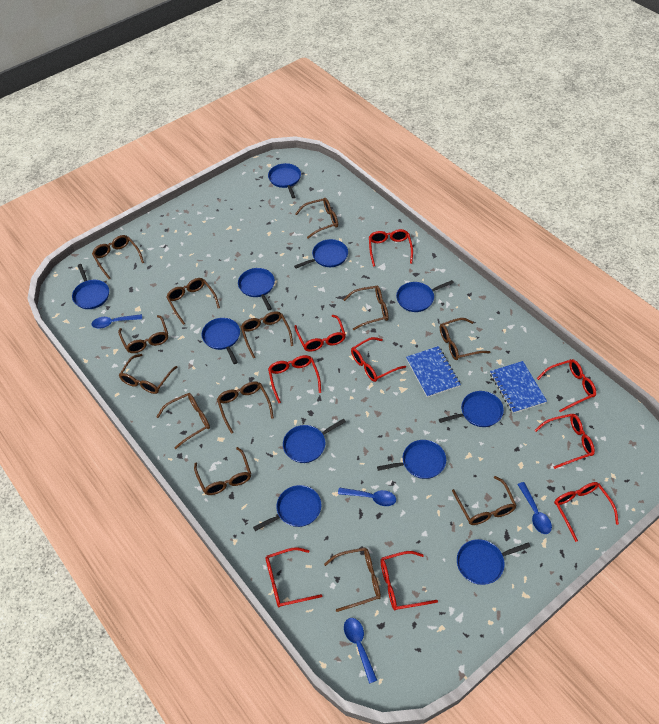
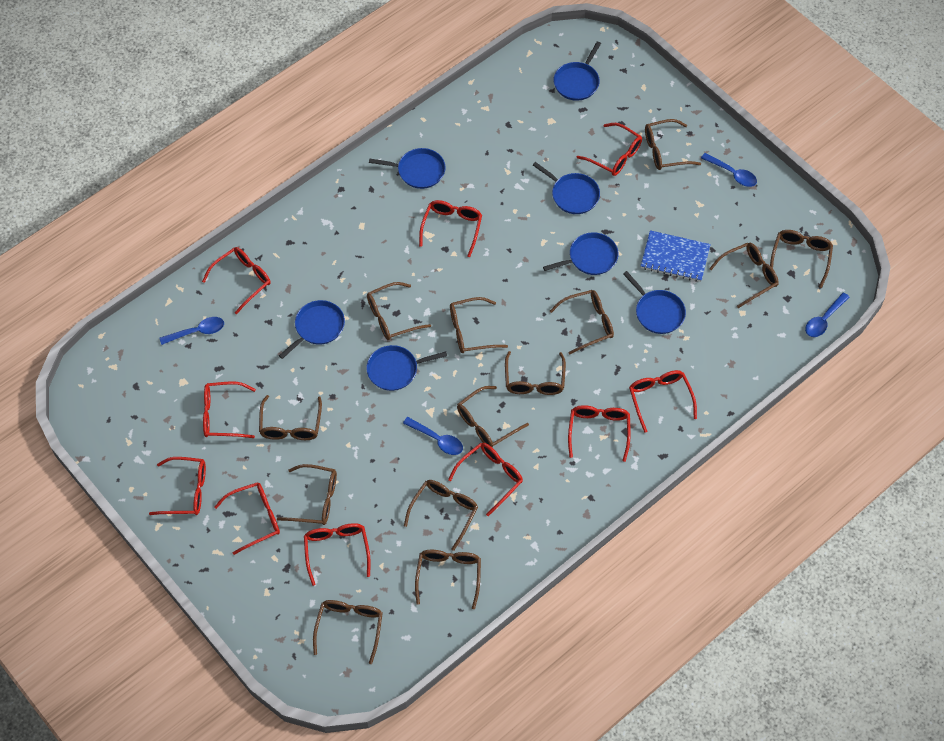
blue notebook: [406,346,461,398] [490,361,547,413] = 2 -> [641,230,711,282] = 1
blue pan: [72,264,109,309] [201,318,240,364] [238,268,275,311] [253,485,321,531] [268,163,301,198] [283,419,346,463] [294,239,348,268] [377,440,446,479] [396,280,454,312] [439,391,504,427] [457,539,530,585] = 11 -> [279,300,345,359] [366,345,447,391] [369,148,445,189] [533,162,600,214] [543,232,619,275] [553,42,601,101] [623,271,686,334] = 7
red glasses: [265,548,322,607] [268,355,321,403] [295,315,346,352] [351,337,406,382] [369,229,413,267] [380,551,438,610] [535,414,595,469] [537,359,596,412] [554,482,619,542] = 9 -> [149,457,206,515] [202,247,271,314] [203,381,256,438] [215,482,280,555] [304,523,371,586] [419,200,482,257] [448,443,523,516] [568,405,631,462] [577,123,642,176] [629,370,697,433] = 10

